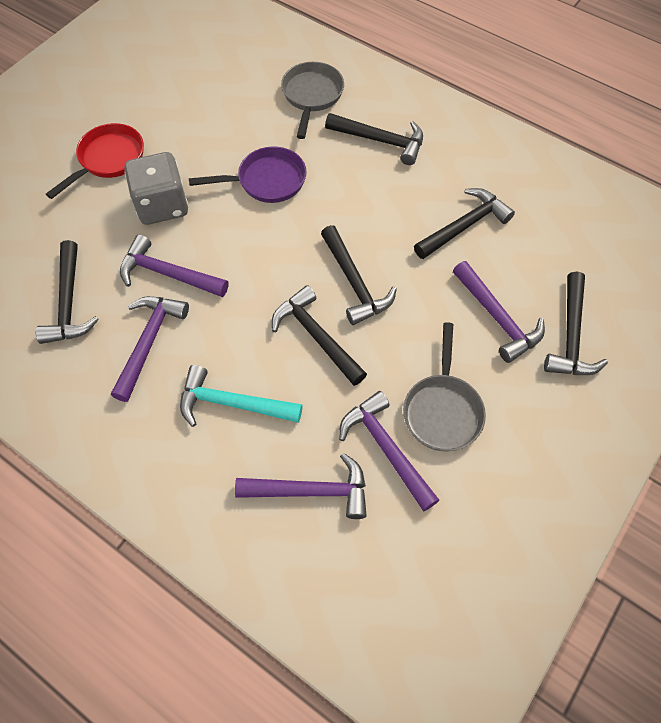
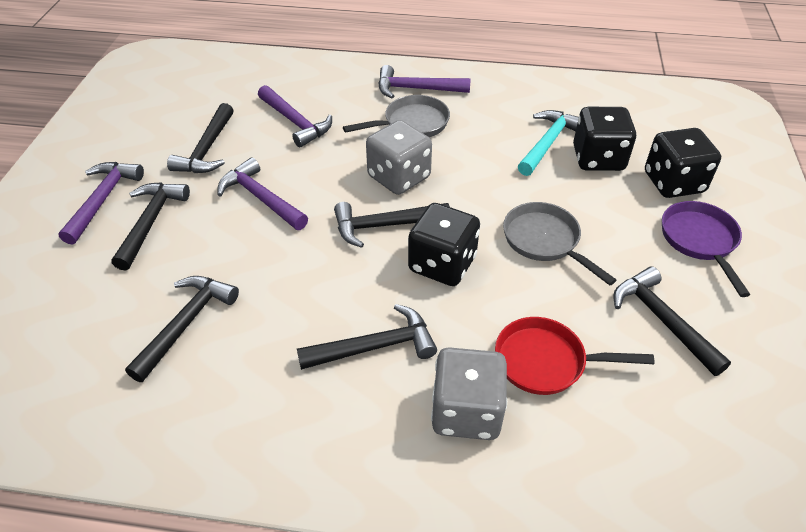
black dice: none = 0 -> [408,203,480,286] [573,107,636,171] [645,128,721,198] = 3
grey dice: [124,152,188,225] = 1 -> [366,120,432,195] [431,347,507,440] = 2
purple hammer: [111,296,189,402] [120,235,228,297] [235,453,367,519] [339,391,439,511] [453,261,545,363] = 5 -> [58,162,144,245] [217,157,308,230] [258,85,332,147] [378,65,471,98] = 4

